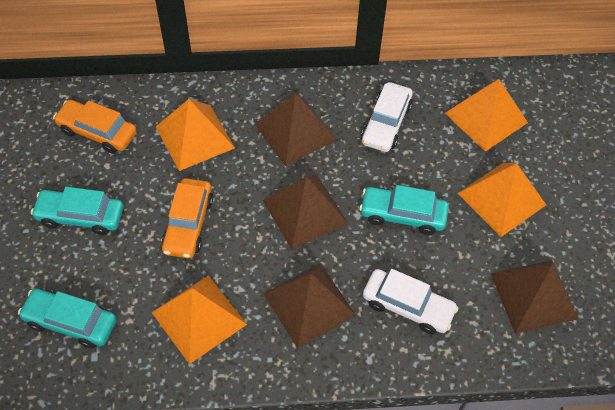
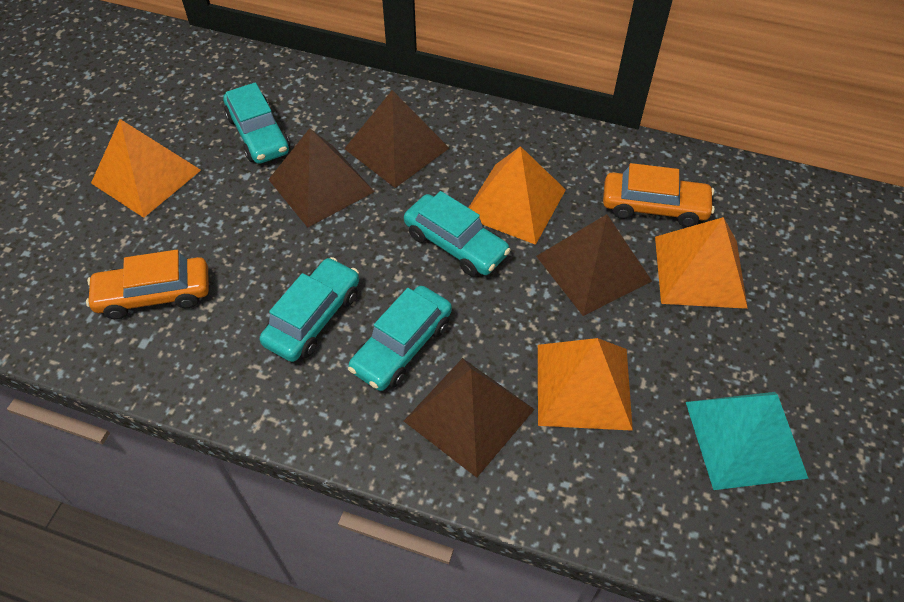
turquoise car: [18,289,116,348] [31,187,124,235] [359,185,449,235] = 3 -> [223,82,290,164] [260,257,359,362] [348,286,452,391] [404,191,511,276] = 4
turquoise pyramid: none = 0 -> [686,392,809,490] = 1
white car: [361,82,413,152] [363,269,458,334] = 2 -> none = 0

